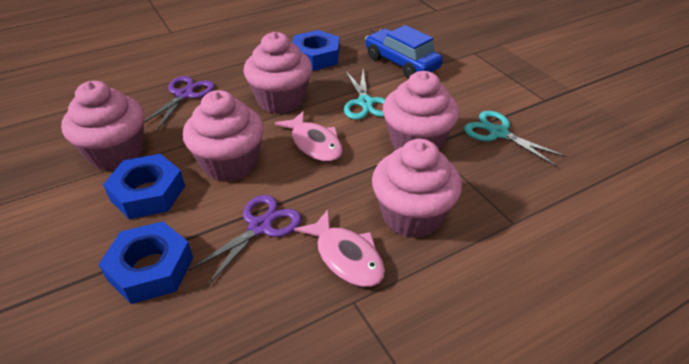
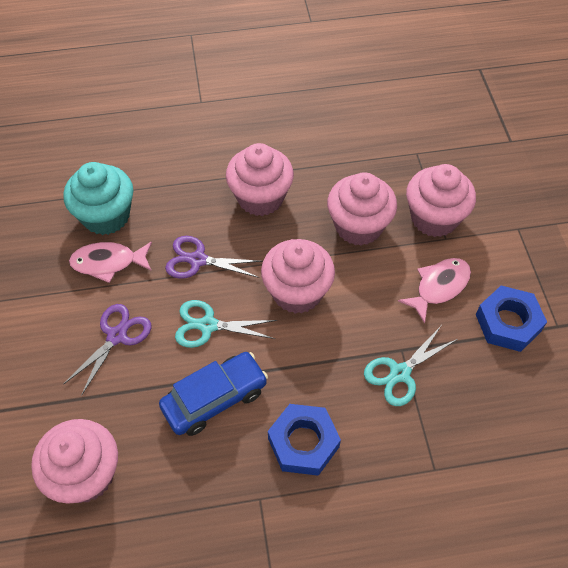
blue nut: [98,221,193,304] [103,154,185,219] [292,30,340,71] = 3 -> [268,404,341,476] [476,285,547,352] = 2
turquoise cupcake: none = 0 -> [63,162,133,235] = 1

